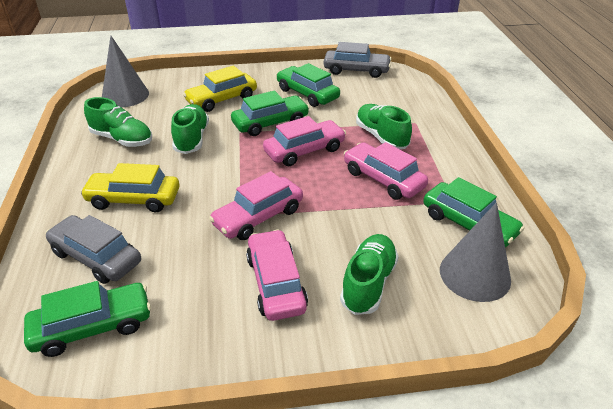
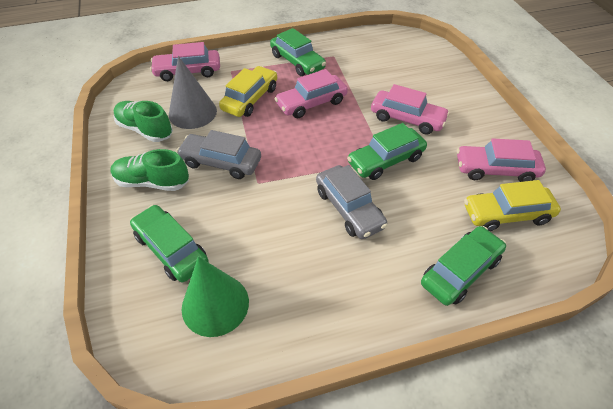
green cone: none = 0 -> [182,256,249,337] = 1
green shoe: [84,97,152,147] [171,104,209,154] [340,234,399,315] [356,104,412,149] = 4 -> [110,149,189,191] [113,101,173,142] = 2
grey cone: [102,36,149,108] [440,202,511,302] = 2 -> [169,56,217,129] = 1

